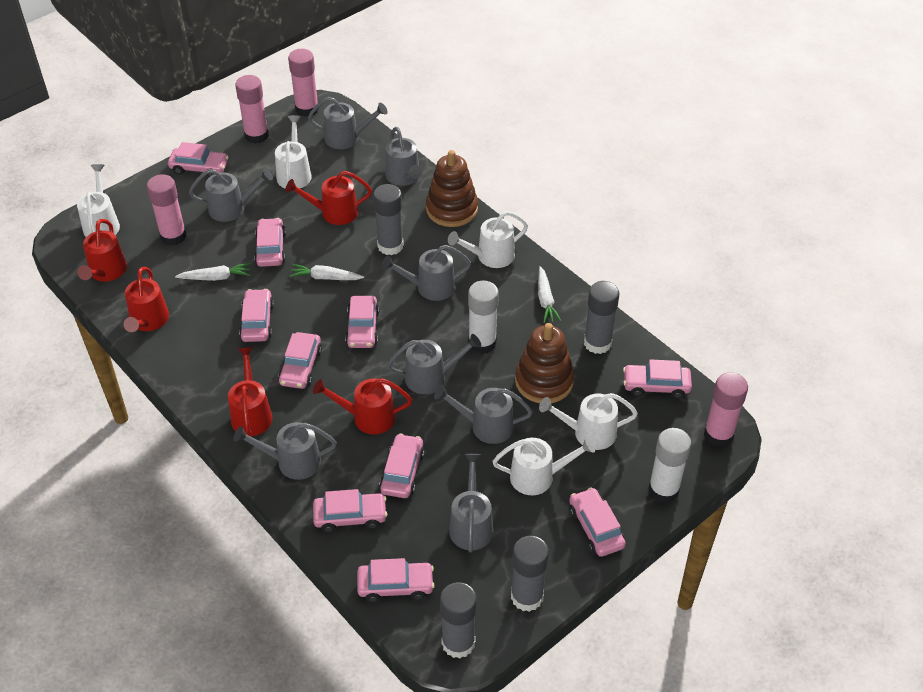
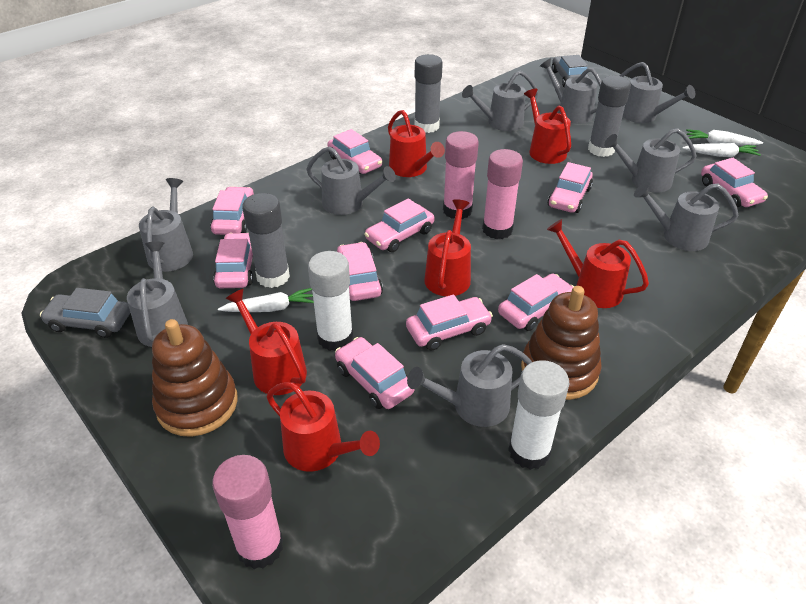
grey car: none = 0 -> [40,288,130,338] [552,55,590,87] = 2
grey glue stick: [373,184,404,255] [440,582,477,659] [511,536,549,612] [584,281,619,354] = 4 -> [242,193,290,288] [414,54,443,133] [588,76,631,157] = 3
grey watering can: [189,168,273,222] [234,422,337,480] [308,97,387,149] [382,245,471,301] [385,127,423,186] [387,334,481,394] [434,385,533,444] [449,454,493,552] = 8 -> [127,242,188,347] [139,178,193,272] [307,147,396,215] [407,344,532,427] [462,71,538,131] [540,58,601,124] [604,128,697,193] [620,62,695,123] [634,183,739,251] = 9
pink glue stick: [147,174,187,246] [235,75,269,144] [288,49,319,117] [704,372,748,447] = 4 -> [212,455,283,569] [443,131,479,219] [482,149,523,239] = 3
red watering can: [78,219,127,282] [123,267,169,332] [228,347,273,436] [286,171,372,225] [313,378,412,434] = 5 -> [225,289,307,395] [267,382,380,472] [388,110,445,177] [424,199,471,296] [524,89,571,164] [547,219,649,308] = 6
white watering can: [77,164,120,237] [275,115,311,189] [448,211,528,268] [492,437,595,495] [539,393,638,450] = 5 -> none = 0

